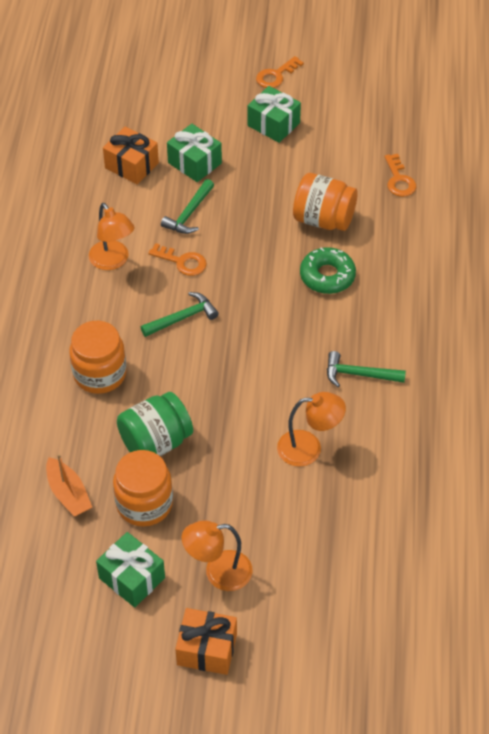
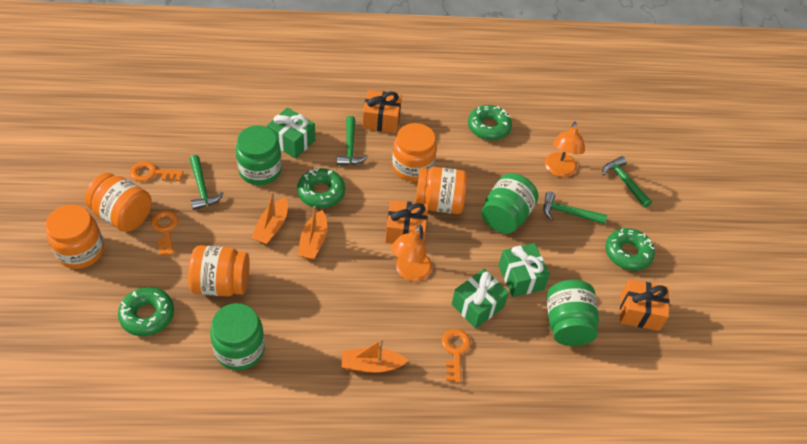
green donut: [300,247,356,294] = 1 -> [118,287,174,336] [297,167,345,208] [468,105,512,141] [605,228,655,271] = 4
green hammer: [141,292,219,337] [161,179,214,234] [327,351,406,387] = 3 -> [190,155,224,210] [337,116,368,165] [543,192,607,224] [603,156,652,208] = 4
green jar: [117,392,193,456] = 1 -> [210,303,265,370] [236,125,282,185] [481,173,538,234] [547,280,599,346] = 4
orange boat: [46,454,92,517] = 1 -> [252,191,288,244] [298,206,327,260] [342,338,409,373] = 3
orange gift: [103,127,159,184] [175,608,237,675] = 2 -> [362,90,402,133] [385,200,429,244] [620,279,669,331] = 3
orange jar: [69,321,126,394] [113,450,173,527] [293,173,358,231] = 3 -> [46,205,104,269] [85,173,152,232] [188,245,250,297] [392,123,437,182] [415,167,467,214] = 5
orange lamp: [89,203,135,270] [182,520,253,591] [277,392,346,467] = 3 -> [391,225,432,281] [545,121,585,177] = 2

